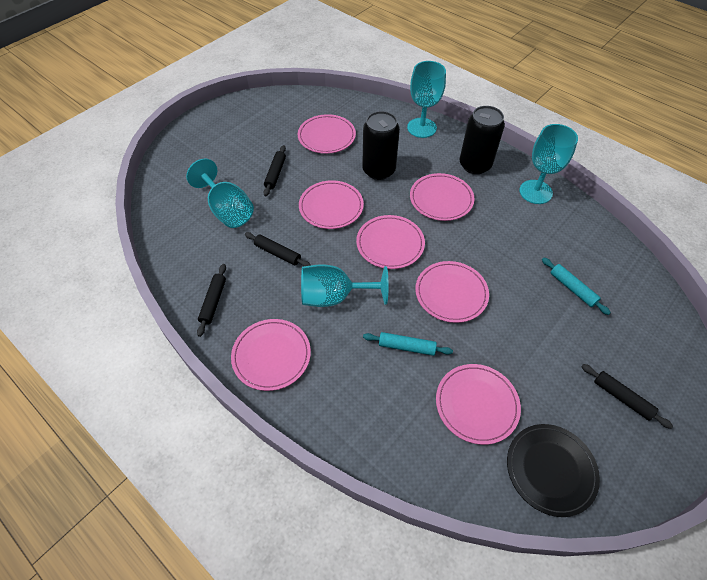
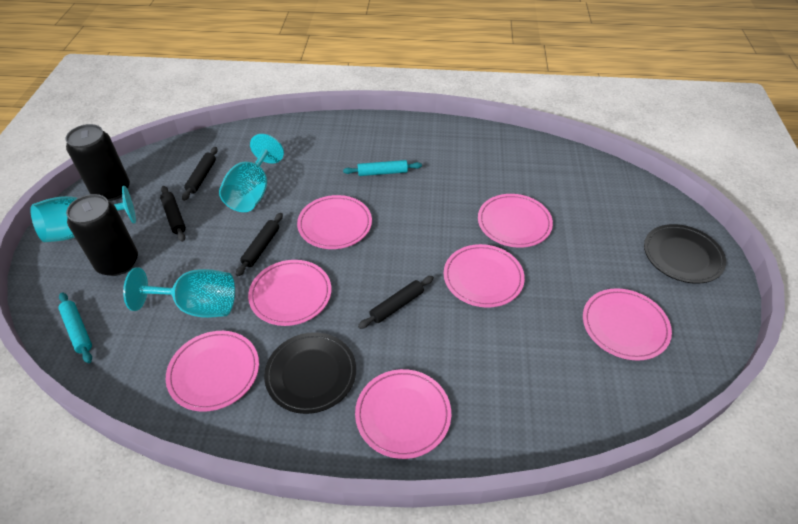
black plate: [507,424,600,517] = 1 -> [264,332,356,414] [644,224,726,284] = 2
turquoise goblet: [186,159,254,228] [301,264,388,307] [407,61,446,138] [519,124,578,204] = 4 -> [30,186,136,242] [123,267,235,318] [219,134,284,212] = 3

